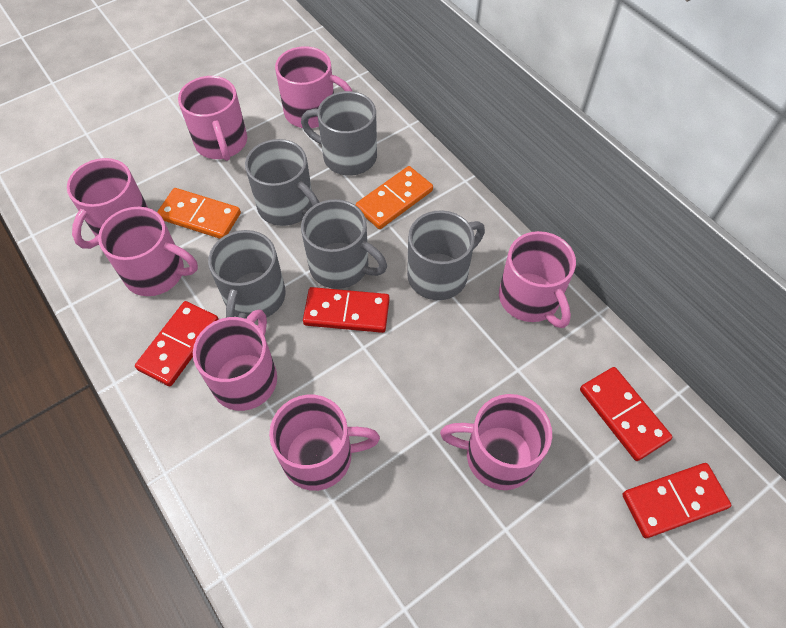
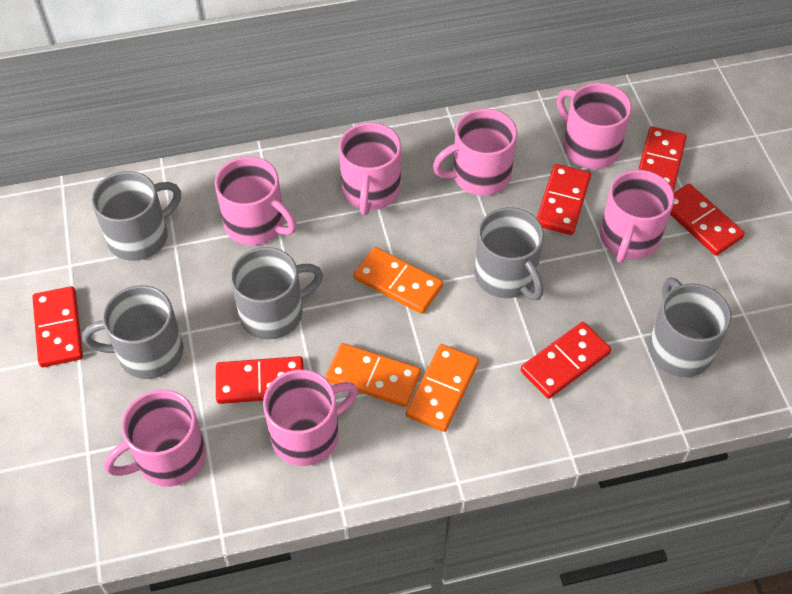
orange domino: [157,188,241,239] [355,166,433,229] = 2 -> [326,343,421,407] [353,247,443,314] [406,344,479,432] = 3
pink mug: [67,158,148,249] [98,207,198,296] [178,76,247,161] [193,309,277,411] [269,395,380,491] [275,46,352,128] [440,394,552,490] [499,231,576,328] = 8 -> [104,389,206,487] [215,156,297,245] [263,370,358,466] [339,123,401,215] [433,109,517,196] [557,83,632,169] [600,170,674,263] = 7
red domino: [135,301,219,386] [303,287,390,333] [580,367,672,461] [622,463,731,538] = 4 -> [32,286,83,367] [216,356,304,404] [521,322,611,399] [537,164,591,235] [638,126,687,192] [670,184,745,256] = 6

